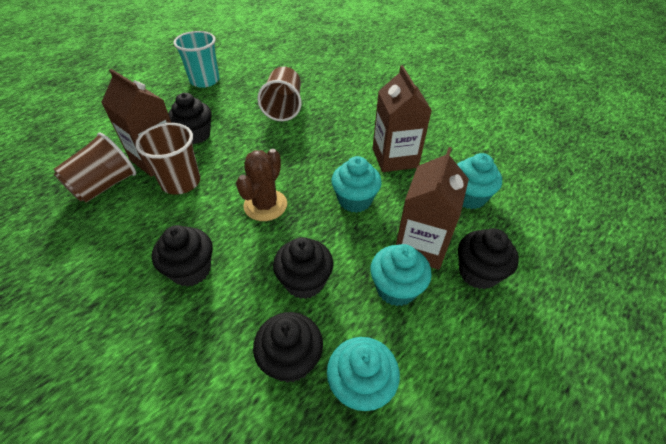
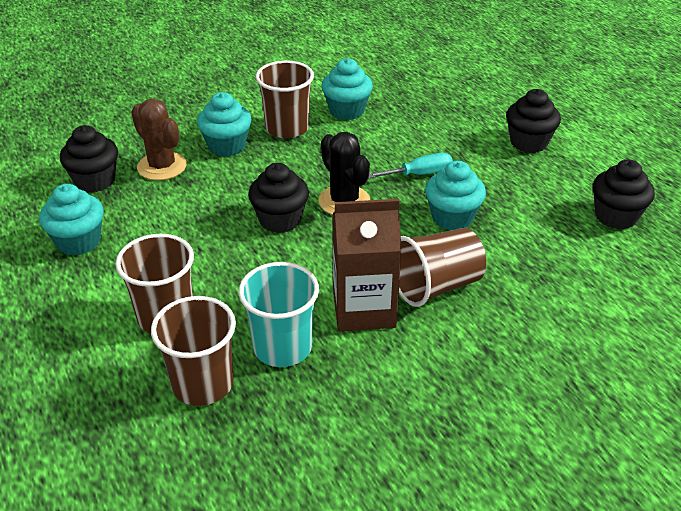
black cactus: none = 0 -> [319,132,370,215] = 1
black cupcake: [152,225,213,287] [168,93,212,144] [253,312,323,383] [273,237,333,299] [458,228,519,289] = 5 -> [60,125,118,192] [248,163,309,233] [506,89,561,153] [593,159,655,229] = 4
brown carton: [101,69,171,177] [373,65,432,172] [396,147,469,270] = 3 -> [332,199,402,331] = 1
brown cup: [53,133,136,203] [135,123,200,195] [257,66,302,121] = 3 -> [116,234,194,333] [151,296,236,406] [256,60,314,138] [399,228,486,307] = 4
turquoise screwdriver: none = 0 -> [368,153,453,178] = 1

